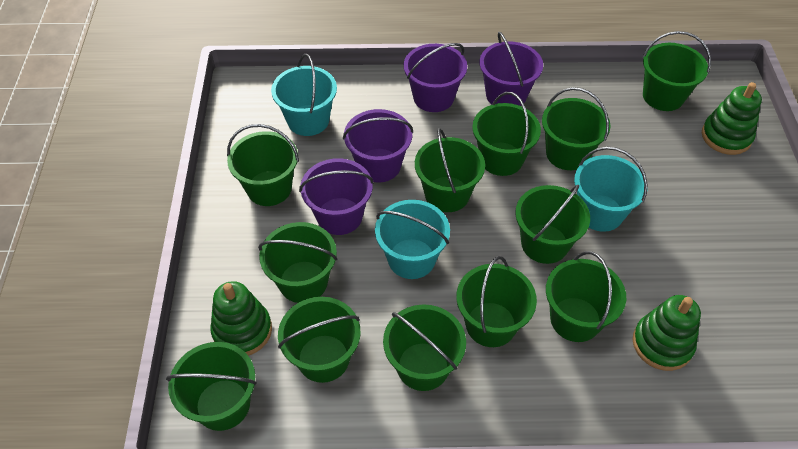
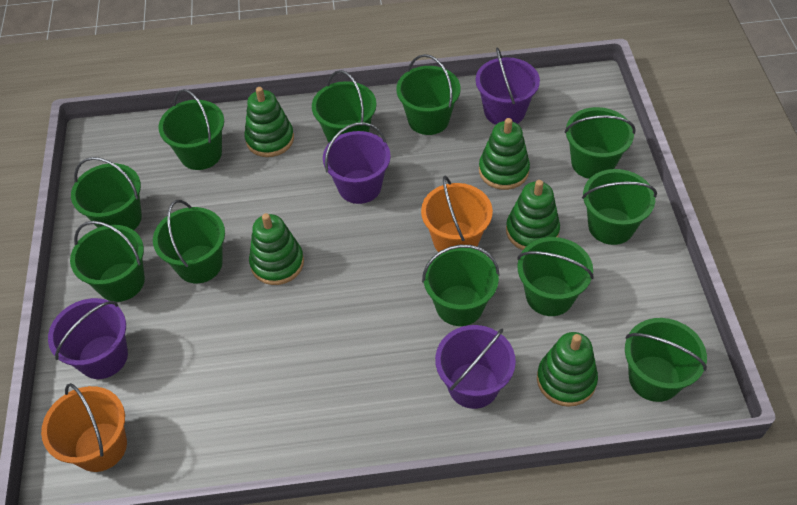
green bucket: [166,342,257,431] [227,124,299,206] [258,222,338,303] [278,297,361,383] [383,304,466,391] [415,128,485,212] [456,256,537,347] [472,92,541,176] [515,185,590,264] [542,87,611,170] [546,251,626,342] [643,31,711,111] = 12 -> [70,221,145,302] [71,157,142,230] [153,200,225,283] [158,89,224,170] [312,70,376,143] [397,54,461,135] [422,245,500,326] [517,237,594,316] [564,107,636,179] [582,169,657,245] [625,318,707,402] = 11
green stacking toy: [211,281,272,356] [633,295,701,371] [702,82,762,155] = 3 -> [244,87,294,157] [249,213,304,285] [479,118,530,190] [506,180,560,250] [537,332,598,407] = 5
orange bucket: none = 0 -> [41,383,127,472] [421,176,493,252] = 2
turquoise bucket: [271,54,337,136] [375,200,450,279] [574,146,648,232] = 3 -> none = 0

